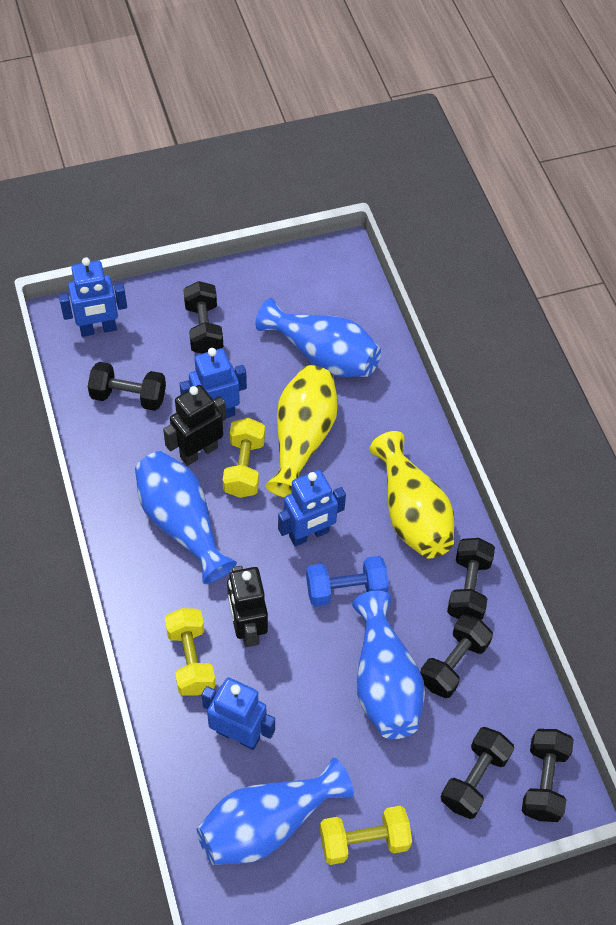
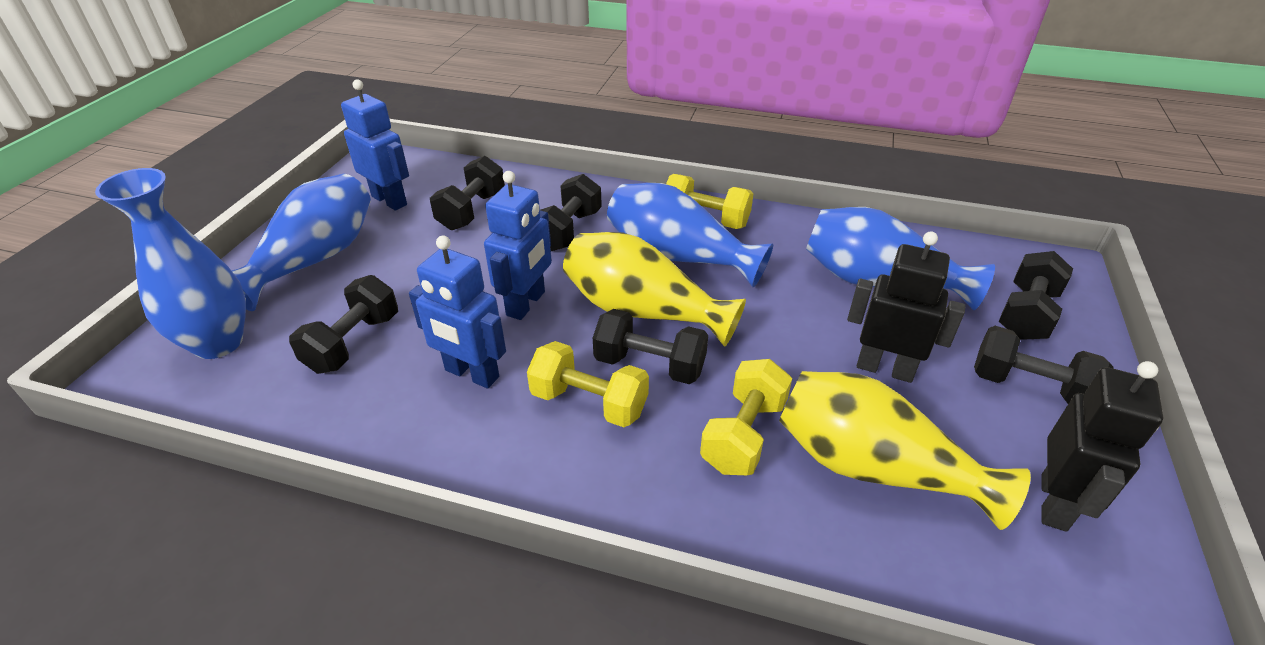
blue dumbbell: [306,556,389,607] = 1 -> none = 0
blue robot: [59,257,127,337] [180,348,247,418] [202,678,275,750] [278,470,346,547] = 4 -> [341,79,409,211] [409,236,506,388] [484,171,552,320] = 3

